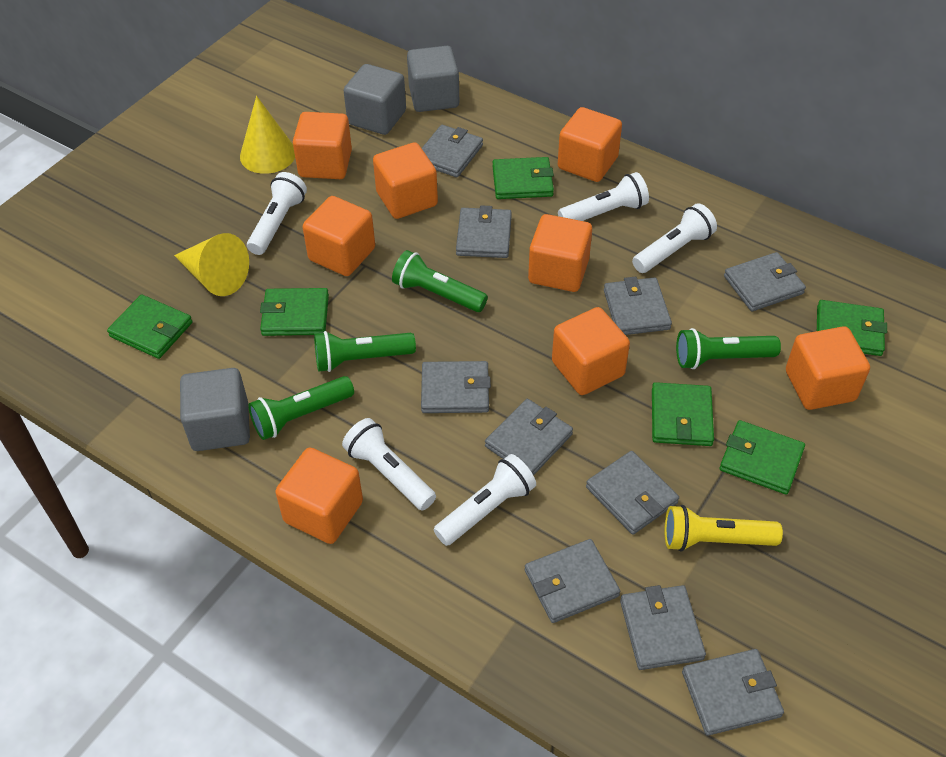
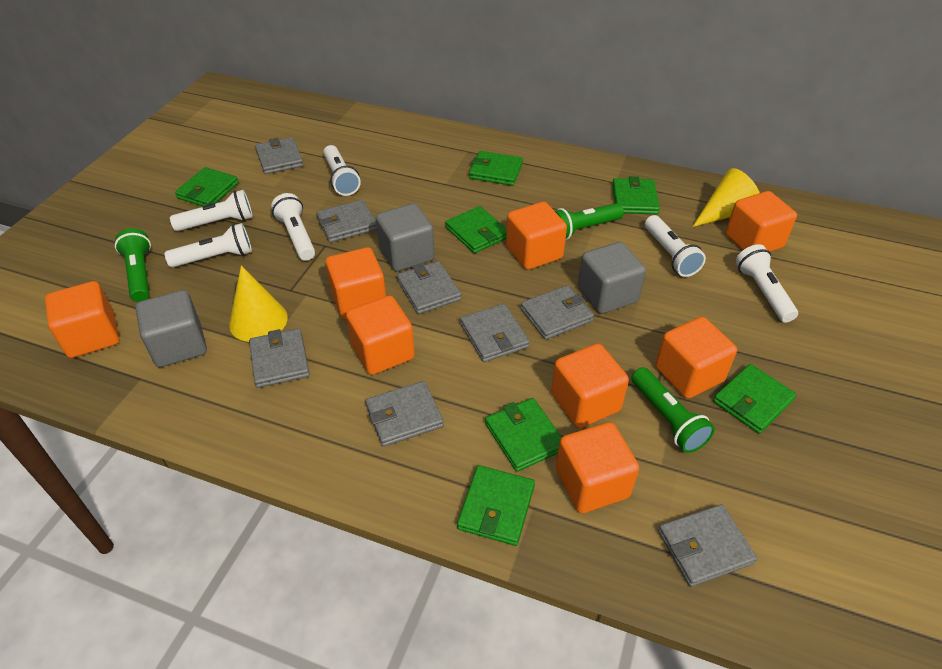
green flashlight: [248,376,354,440] [314,331,416,372] [392,250,488,312] [676,328,781,369] = 4 -> [115,228,151,302] [555,203,624,240] [631,367,715,453] = 3
green wallet: [107,294,192,359] [260,288,329,336] [492,157,554,199] [652,382,714,446] [720,420,805,495] [817,300,887,356] = 6 -> [175,167,239,206] [445,206,507,253] [457,465,535,546] [469,151,523,186] [485,398,562,472] [612,176,660,214] [713,364,797,434] = 7
grey wallet: [421,361,491,413] [422,125,483,177] [456,205,512,258] [485,399,573,476] [525,539,620,623] [586,451,679,535] [604,277,672,335] [620,585,706,670] [682,649,784,736] [724,252,806,311] = 10 -> [249,328,310,388] [255,137,304,174] [316,200,377,243] [365,381,444,447] [397,261,462,314] [460,304,530,362] [521,285,594,340] [658,504,757,587] = 8
white flashlight: [247,172,307,255] [342,418,436,511] [433,454,536,546] [558,172,649,221] [632,203,717,273] = 5 -> [165,223,252,268] [170,190,253,231] [271,193,315,261] [323,145,361,196] [645,215,706,277] [736,244,798,323] = 6
yellow flashlight: [664,505,783,551] = 1 -> none = 0

